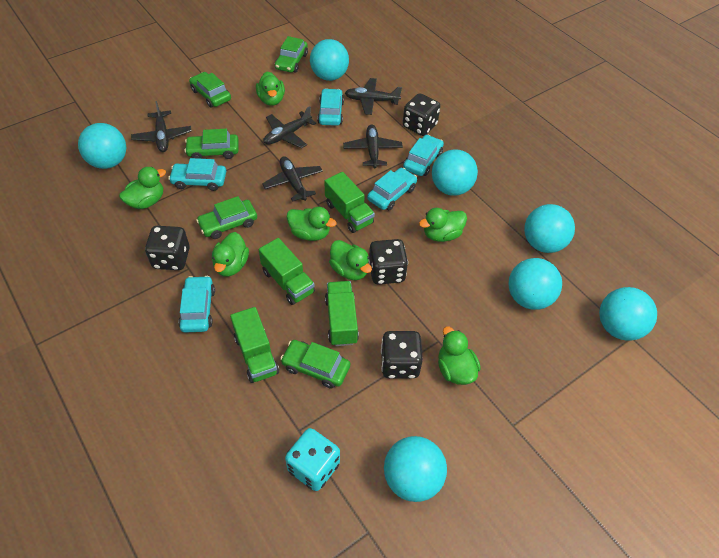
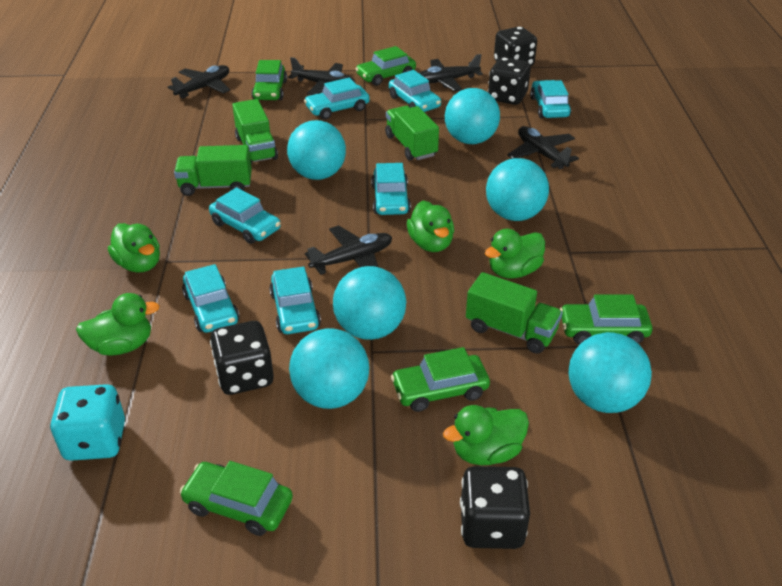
green duck: [119,167,166,209] [212,232,249,277] [256,71,285,106] [287,207,337,241] [329,240,372,280] [419,208,467,242] [438,327,481,385] = 7 -> [76,293,160,356] [108,223,160,273] [407,201,454,252] [443,405,529,465] [485,229,545,278] = 5
turquoise ball: [78,123,126,169] [310,39,349,81] [384,436,447,502] [432,149,478,196] [509,258,562,310] [524,204,575,253] [599,287,657,341] = 7 -> [287,120,346,180] [289,328,369,409] [333,266,406,340] [445,88,500,144] [486,158,549,221] [569,332,652,413] = 6
turquoise car: [168,158,226,191] [178,276,215,333] [317,88,344,126] [367,168,417,210] [403,135,444,176] = 5 -> [182,264,240,333] [209,187,281,244] [269,266,321,334] [304,78,370,119] [371,163,411,215] [389,70,441,112] [530,80,571,118] = 7

